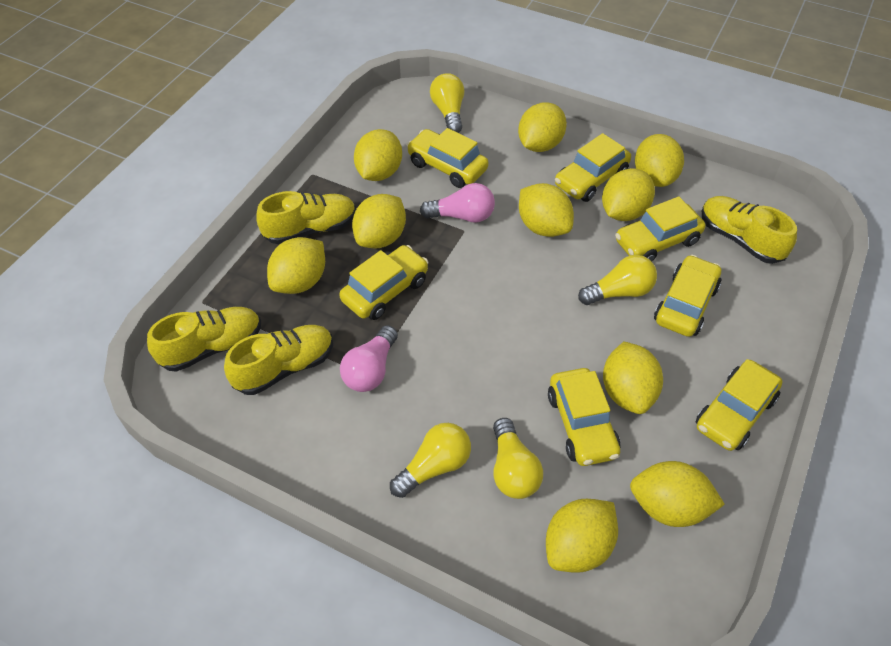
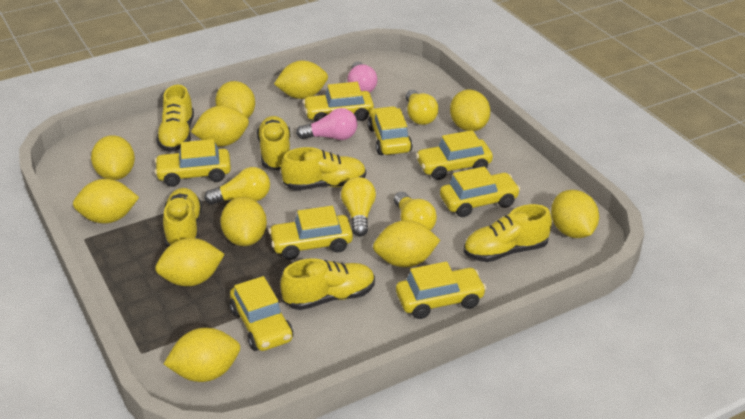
yellow car: [339,245,429,320] [407,128,489,188] [548,368,621,466] [555,133,631,202] [615,196,705,262] [654,255,721,337] [696,359,783,451] = 7 -> [154,139,231,187] [230,276,293,351] [268,206,353,260] [303,82,374,122] [368,106,413,155] [396,262,487,319] [416,130,493,180] [440,166,521,217] = 8
yellow lemon: [267,237,325,294] [352,194,406,249] [354,129,402,181] [518,102,567,152] [519,183,574,237] [546,499,618,573] [602,168,655,221] [603,342,663,414] [630,461,725,527] [635,134,684,187] = 10 -> [73,179,139,223] [91,135,135,180] [155,238,225,286] [164,328,240,382] [191,106,249,147] [215,81,255,118] [220,197,267,246] [274,60,328,99] [373,220,440,267] [450,90,490,131] [551,190,599,238] = 11
yellow shoe: [147,307,261,372] [224,325,333,395] [256,191,356,244] [702,196,797,264] = 4 -> [156,85,194,152] [163,188,202,248] [257,116,290,170] [280,258,375,310] [281,147,366,190] [464,204,552,262] = 6

